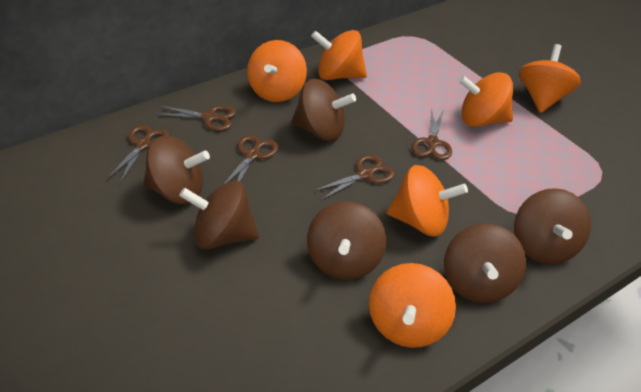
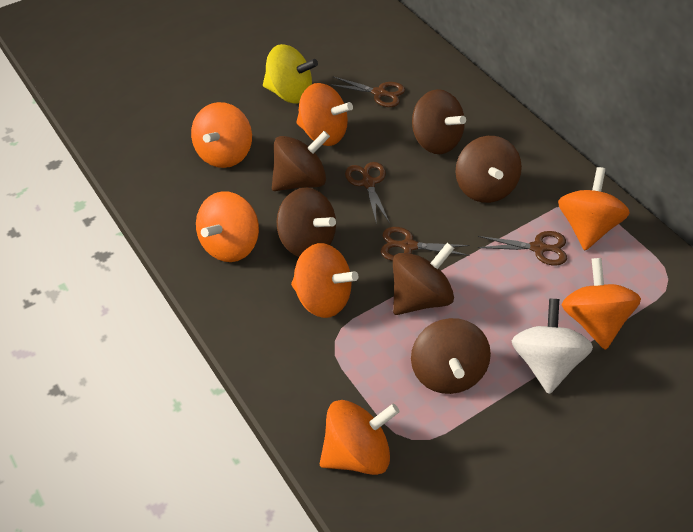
brown scissors: [108,125,169,183] [154,105,236,131] [223,135,278,185] [313,155,395,200] [411,108,452,160] = 5 -> [329,77,405,107] [345,162,390,225] [381,227,470,261] [478,231,567,266] = 4
orange spinning top: [247,40,307,102] [311,30,367,80] [369,263,456,348] [387,165,468,237] [459,72,513,127] [519,44,581,113] = 6 -> [191,102,252,168] [196,191,259,262] [291,243,358,318] [296,83,353,146] [320,400,400,475] [558,167,630,250] [562,258,641,350] = 7
white spinning top: none = 0 -> [512,298,593,394] = 1
yellow spinning top: none = 0 -> [263,44,318,104] = 1

